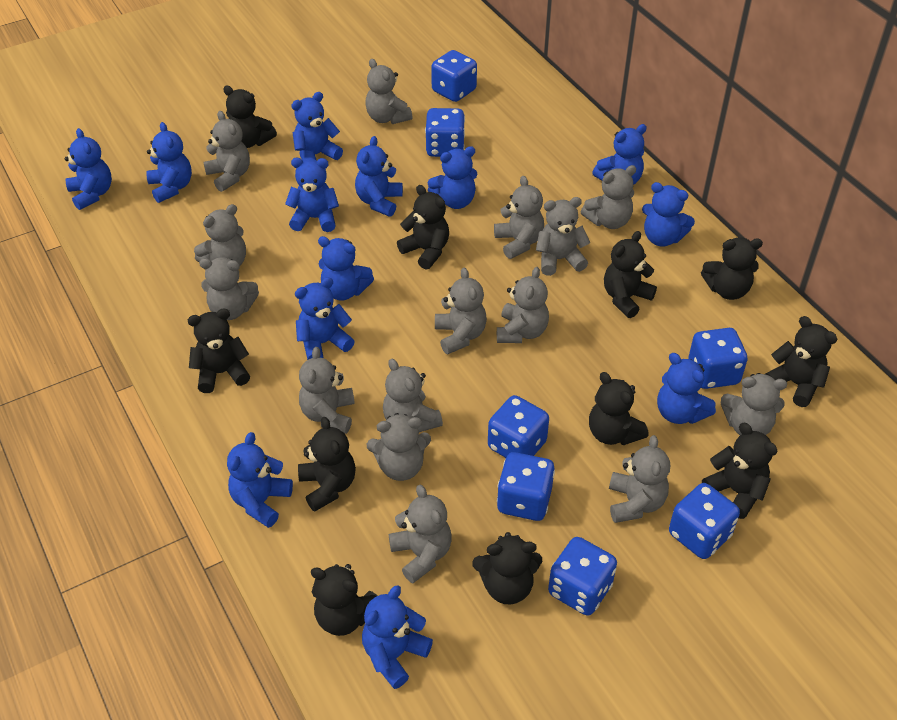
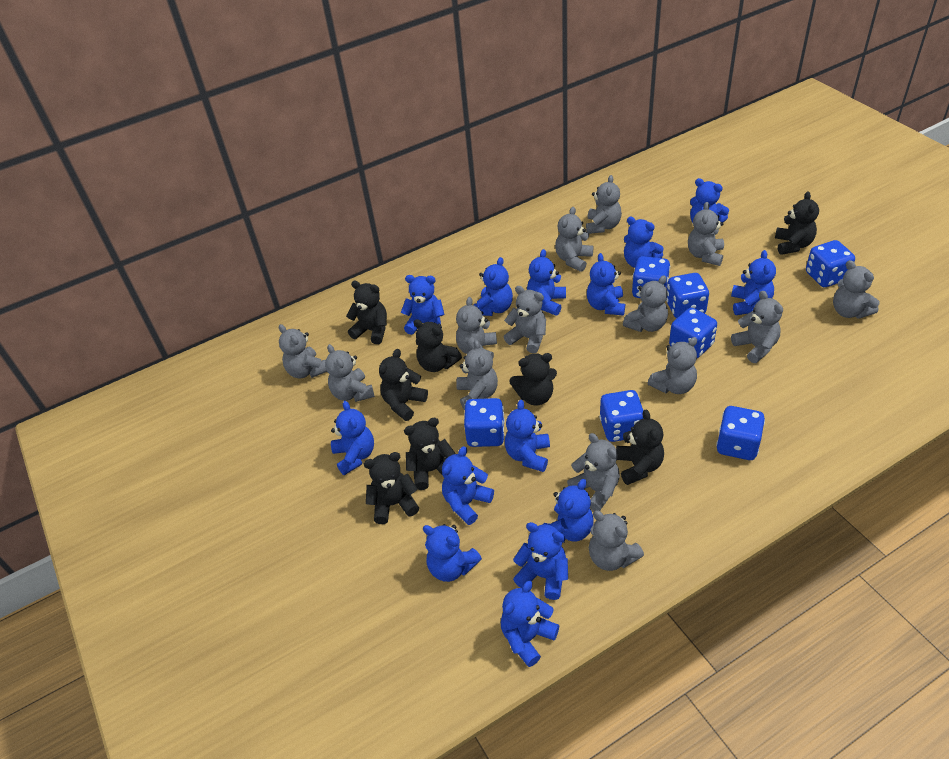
black teddy bear: [188,309,250,393] [223,86,277,148] [298,417,356,512] [311,564,377,636] [397,185,449,270] [472,532,542,605] [589,372,648,445] [604,231,657,318] [701,237,763,300] [702,423,777,519] [765,316,837,407] = 11 -> [346,281,387,344] [364,452,419,524] [379,349,428,421] [404,418,456,490] [414,319,462,372] [509,353,557,406] [616,409,664,485] [775,191,819,255] = 8
blue teddy bear: [64,128,112,210] [146,122,192,203] [227,432,293,528] [285,158,339,232] [291,92,343,161] [295,277,355,360] [318,236,374,301] [355,136,403,217] [362,585,433,689] [428,146,478,209] [592,124,647,185] [642,182,695,247] [657,353,716,424] = 13 -> [331,401,374,475] [401,275,445,335] [423,524,482,582] [442,446,494,525] [474,257,513,316] [501,581,559,667] [505,400,550,472] [513,522,568,600] [527,249,566,316] [543,479,594,543] [587,253,625,316] [624,216,664,268] [690,178,729,223] [731,250,776,315] = 14
grey teddy bear: [194,204,246,265] [199,257,259,320] [203,111,250,192] [299,347,355,434] [365,59,412,124] [367,413,431,481] [383,359,443,432] [389,485,452,583] [435,267,487,354] [494,176,544,259] [497,267,549,343] [536,197,590,276] [581,165,636,229] [609,435,670,523] [721,373,787,435] = 15 -> [279,324,327,378] [325,344,375,402] [456,297,497,358] [456,340,498,410] [504,286,546,353] [555,207,593,272] [567,433,620,511] [586,175,622,234] [589,510,644,571] [623,275,668,332] [648,337,697,394] [688,202,724,266] [731,291,783,363] [833,260,880,319] = 14

